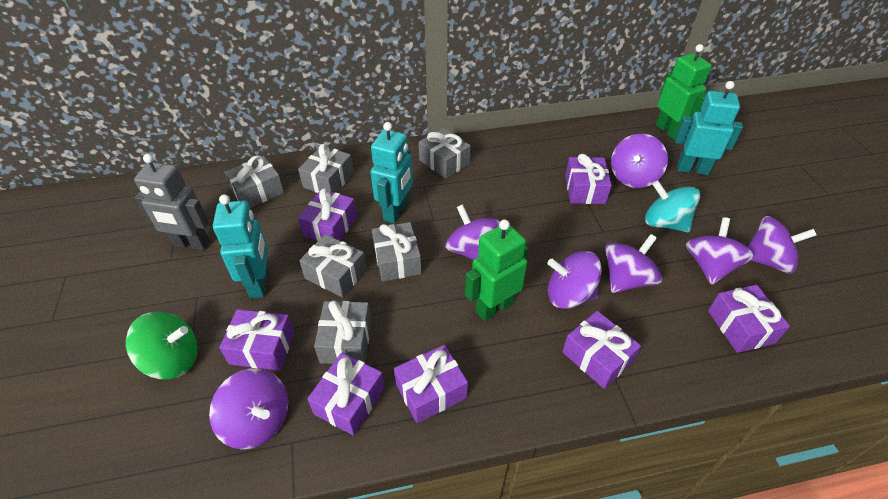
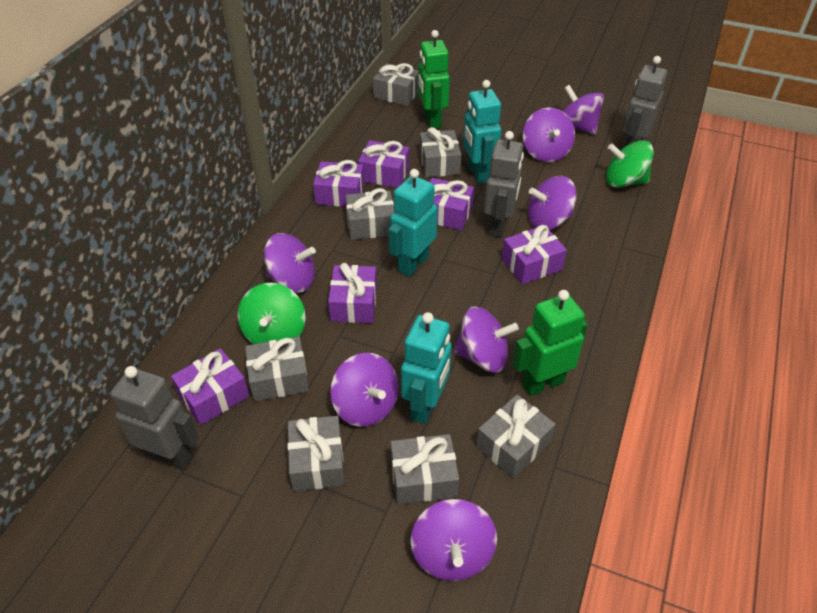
green spinning top: [126,311,198,379] = 1 -> [237,283,306,344] [606,140,654,188] = 2
grey gift: [225,155,284,208] [298,144,354,193] [299,234,367,298] [314,300,371,364] [372,222,422,282] [419,128,471,179] = 6 -> [245,337,309,401] [287,416,345,491] [345,188,395,240] [373,63,418,106] [390,434,459,504] [420,127,461,177] [476,394,556,478] = 7
grey robot: [134,154,210,250] = 1 -> [110,366,199,470] [484,131,524,238] [623,56,668,146] = 3
purple gift: [219,309,294,371] [298,188,357,241] [307,353,385,436] [394,345,468,423] [562,311,641,389] [565,154,612,204] [708,285,790,353] = 7 -> [171,348,249,425] [313,160,364,207] [328,263,377,323] [358,140,409,188] [430,178,474,230] [502,225,567,285] = 6
turquoise spinning top: [645,180,700,232] = 1 -> none = 0

